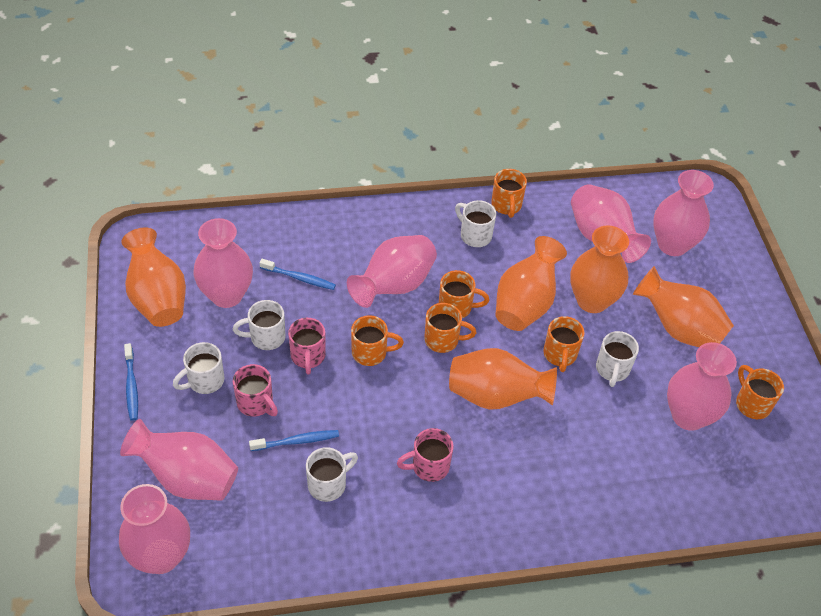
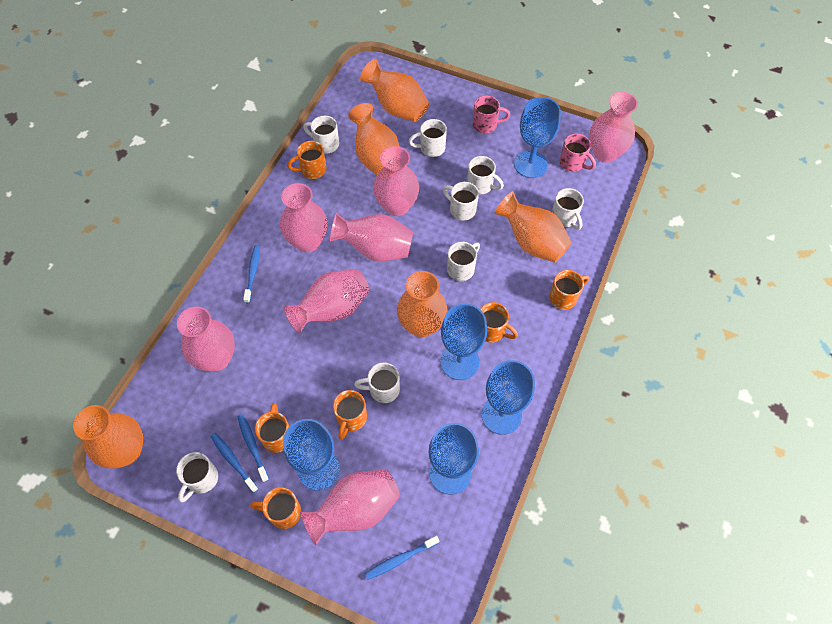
blue goblet: none = 0 -> [283,419,340,491] [429,423,479,495] [441,303,487,380] [482,360,535,435] [514,97,561,178] = 5
blue toothbrush: [124,343,138,421] [249,430,339,451] [259,259,336,290] = 3 -> [211,433,258,493] [238,414,269,482] [243,245,260,303] [365,536,439,580] = 4
pink mug: [233,364,278,417] [288,318,326,374] [397,428,454,482] = 3 -> [473,96,510,133] [560,134,596,172] = 2
white mug: [173,342,224,394] [233,300,286,350] [306,447,358,502] [455,200,496,247] [596,331,639,387] = 5 -> [176,452,218,502] [303,116,339,154] [354,363,400,403] [409,119,447,157] [443,182,479,221] [447,242,480,281] [467,156,504,194] [552,188,584,230] = 8

